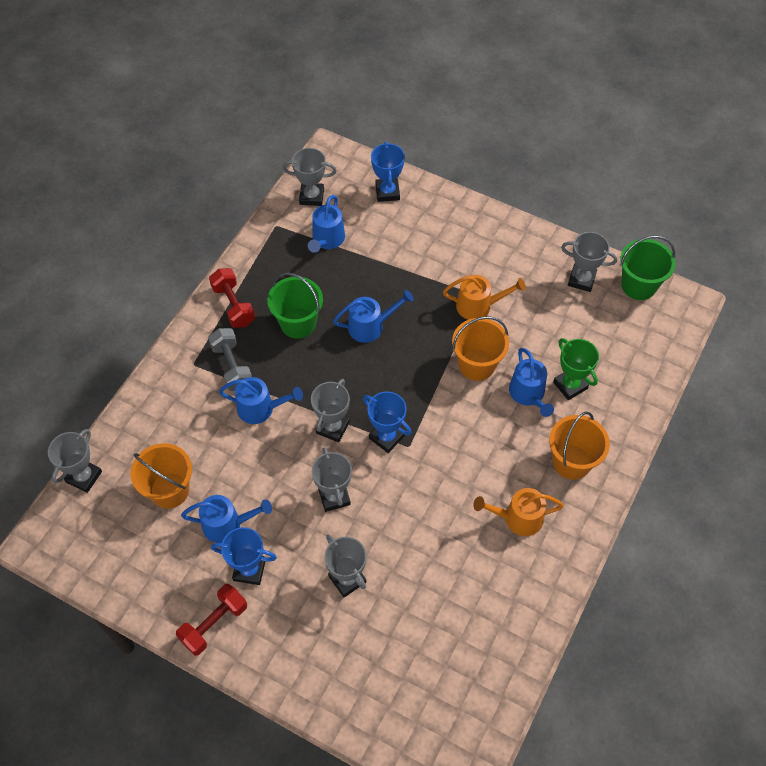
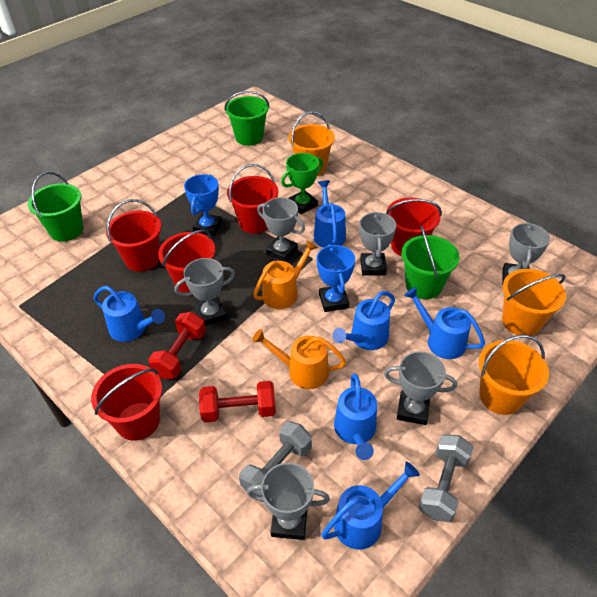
blue trophy: [211,527,277,585] [363,391,411,453] [371,142,405,202] = 3 -> [184,174,222,236] [316,244,355,312] = 2
blue watering can: [181,495,272,543] [219,377,303,424] [308,195,345,253] [333,290,414,343] [509,348,554,417] = 5 -> [94,286,165,342] [314,180,346,247] [321,461,420,550] [332,291,395,350] [334,374,377,460] [404,287,485,359] = 6
green bucket: [267,273,323,339] [620,236,676,300] = 2 -> [28,172,83,241] [224,91,270,146] [401,226,460,299] = 3
grey dumbbell: [208,328,252,391] = 1 -> [239,421,312,502] [419,434,473,522] = 2
red bucket: none = 0 -> [91,364,162,441] [106,199,162,272] [158,230,215,293] [227,164,278,234] [386,198,442,256] = 5

